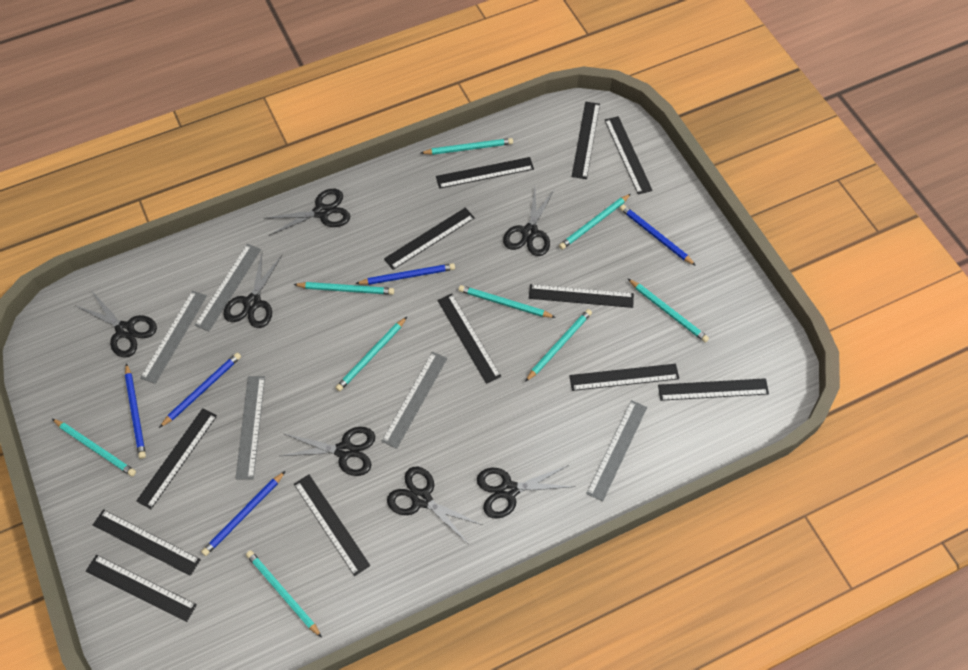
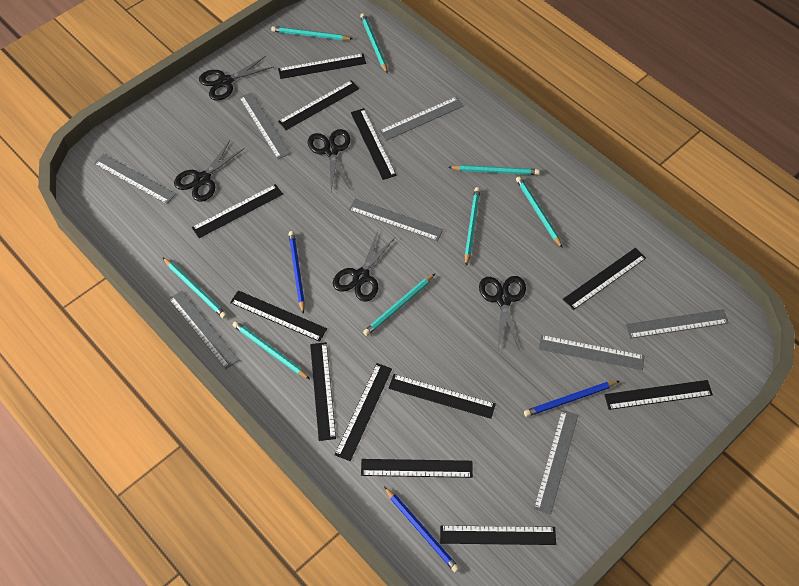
black scissors: [76,292,157,357] [223,253,282,328] [264,189,350,236] [281,427,375,476] [387,467,482,542] [477,465,575,519] [503,188,555,256] = 7 -> [174,140,245,202] [199,56,274,101] [308,129,351,191] [333,230,396,302] [479,276,526,350] = 5
blue pencil: [125,363,146,459] [159,353,241,428] [201,471,285,556] [355,263,455,285] [620,205,696,266] = 5 -> [289,231,305,314] [384,487,460,572] [524,381,619,417] = 3
grey ruler: [140,291,207,384] [195,244,261,331] [235,376,265,479] [381,352,447,449] [586,400,647,501] = 5 -> [94,154,176,204] [169,290,239,369] [239,92,291,159] [349,199,443,241] [379,97,464,141] [534,410,578,515] [538,335,644,370] [625,309,729,339] = 8
turquoise pencil: [52,419,136,477] [246,550,322,637] [293,282,394,295] [335,317,407,391] [421,138,513,155] [458,285,556,318] [525,309,592,382] [559,194,631,250] [628,279,709,343] = 9 -> [163,258,227,319] [233,321,310,379] [271,26,353,40] [360,13,388,73] [363,274,435,336] [449,165,540,175] [465,187,480,266] [516,176,563,248] = 8

